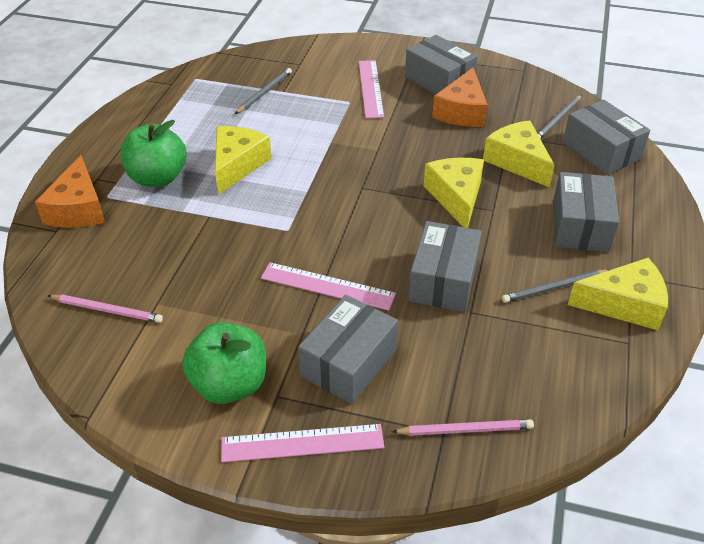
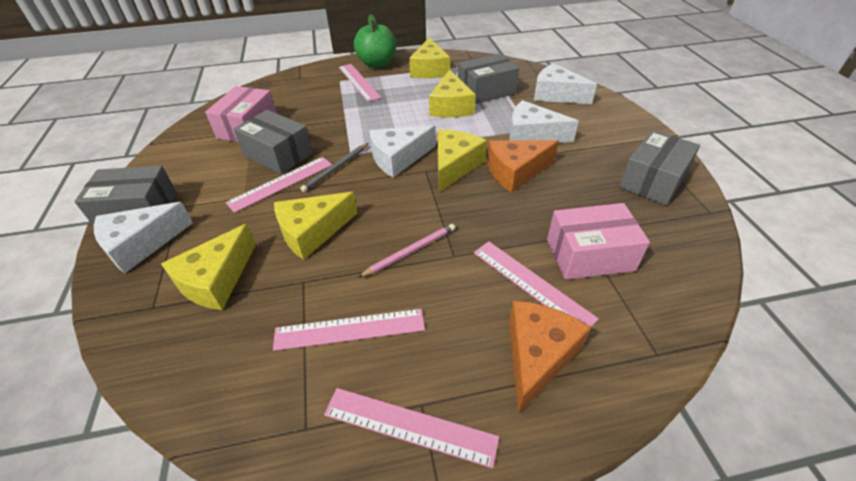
green apple: [121,120,186,187] [182,322,266,404] = 2 -> [354,14,396,68] = 1
grey box: [298,295,398,404] [405,35,478,95] [408,221,482,312] [553,172,619,252] [563,100,650,175] = 5 -> [74,165,177,226] [233,110,313,175] [458,53,519,104] [619,130,700,205] = 4
grey pencil: [235,68,292,114] [502,270,609,303] [537,95,582,139] = 3 -> [300,143,369,192] = 1
pink box: none = 0 -> [205,86,277,142] [547,203,650,280] = 2
pink pencil: [48,295,163,323] [392,419,534,436] = 2 -> [358,224,455,278] = 1
pink ruler: [221,424,384,462] [261,262,396,310] [359,60,384,118] = 3 -> [226,157,332,213] [273,309,425,351] [324,388,499,468] [339,64,381,102] [474,241,599,327] = 5
white cheese: none = 0 -> [94,202,193,273] [369,125,436,178] [509,100,579,143] [534,63,597,104] = 4
yellow cheese: [215,126,272,195] [424,158,484,228] [483,121,555,188] [568,258,668,330] = 4 -> [161,224,256,310] [274,192,358,260] [409,38,450,78] [429,69,476,117] [437,130,487,192] = 5

